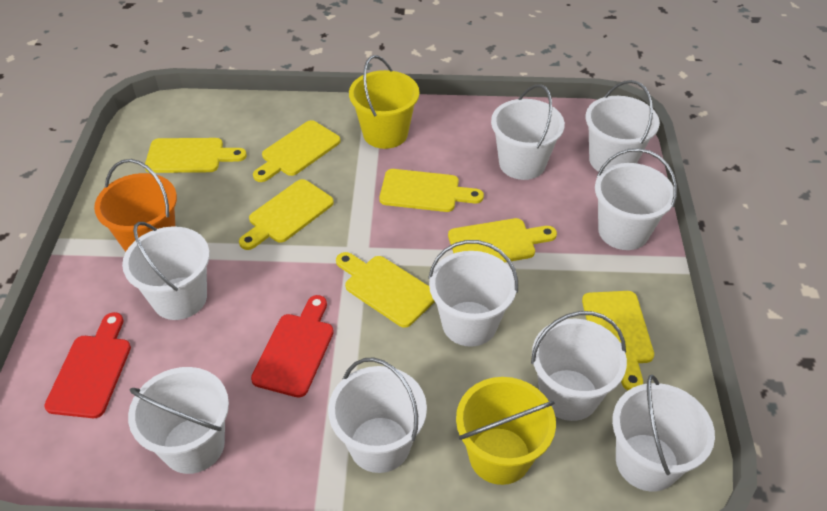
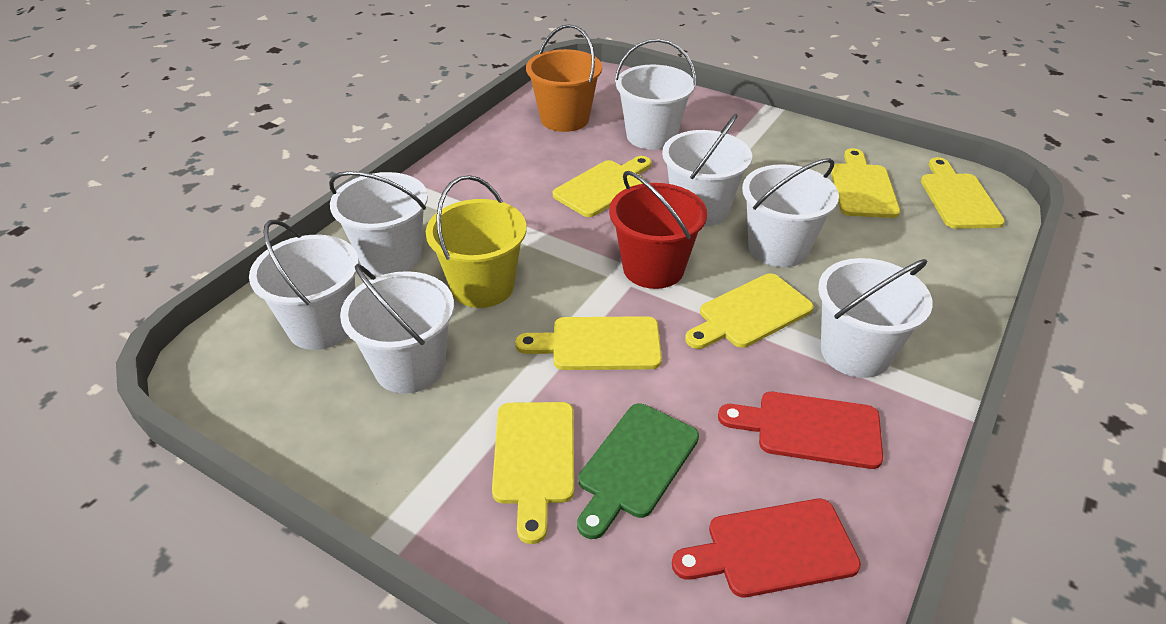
green cutting board: none = 0 -> [577,403,699,539] = 1
red bucket: none = 0 -> [609,171,707,289] = 1
white bucket: [122,222,210,320] [128,367,229,474] [328,357,427,473] [428,240,518,347] [491,84,565,180] [531,311,627,421] [586,80,660,172] [595,148,677,250] [612,375,715,492] = 9 -> [249,220,359,350] [329,171,428,276] [340,264,454,394] [615,39,696,150] [662,114,752,226] [742,158,839,267] [818,258,933,378] = 7
yellow bucket: [349,55,419,149] [456,377,556,485] = 2 -> [426,175,527,308] = 1
yellow cutting board: [145,138,247,173] [239,179,334,250] [253,120,341,182] [336,252,435,328] [379,169,484,212] [448,218,557,262] [582,291,654,390] = 7 -> [492,402,574,544] [515,316,662,370] [553,156,651,217] [685,273,814,349] [831,148,900,218] [921,157,1005,229] = 6

